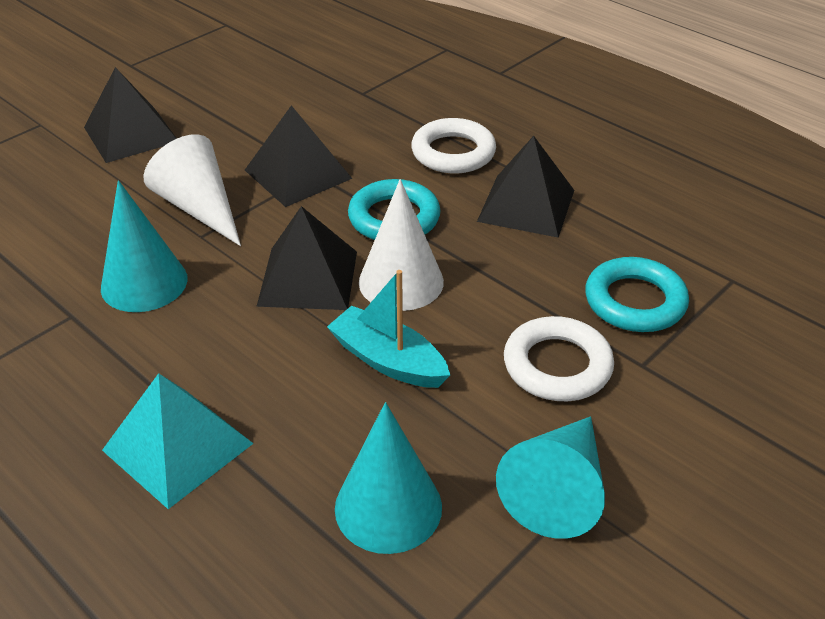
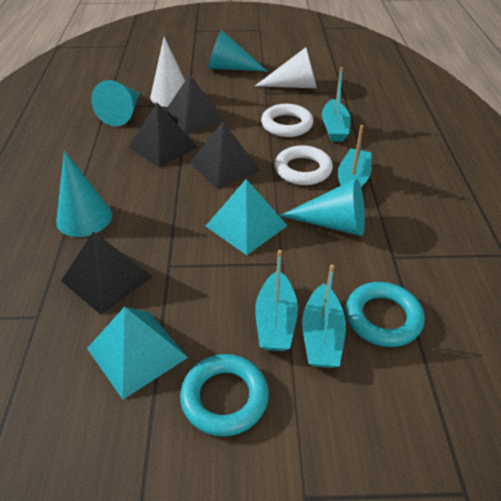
turquoise boat: [327,270,450,388] = 1 -> [255,250,298,351] [302,265,346,368] [322,67,351,142] [338,125,372,187] = 4
turquoise cone: [101,180,187,312] [335,402,442,554] [496,416,605,539] = 3 -> [56,151,112,237] [91,80,140,126] [208,30,267,71] [279,179,365,236] = 4
turquoise pyramid: [102,373,254,509] = 1 -> [87,307,188,399] [206,179,288,255] = 2

